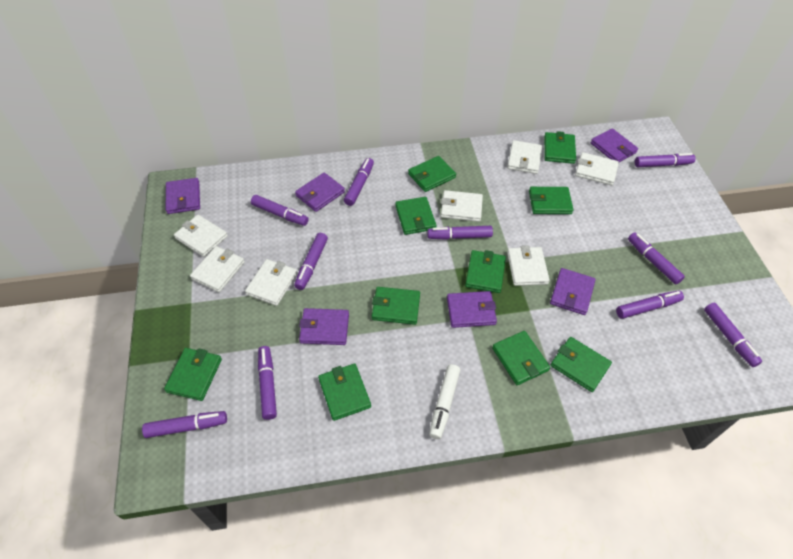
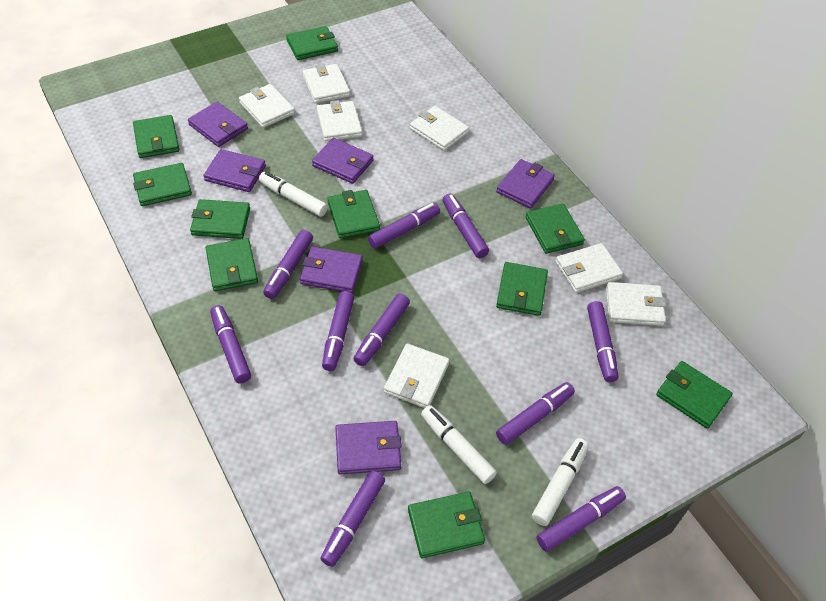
white marker: [429,364,460,439] = 1 -> [259,171,328,217] [421,405,497,484] [532,438,589,526] = 3

